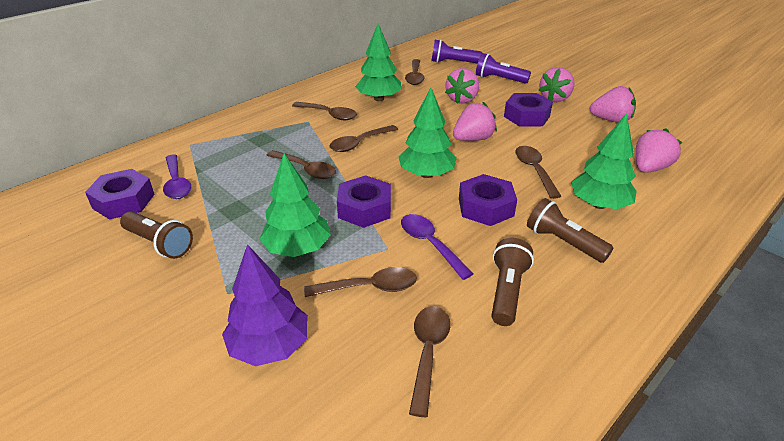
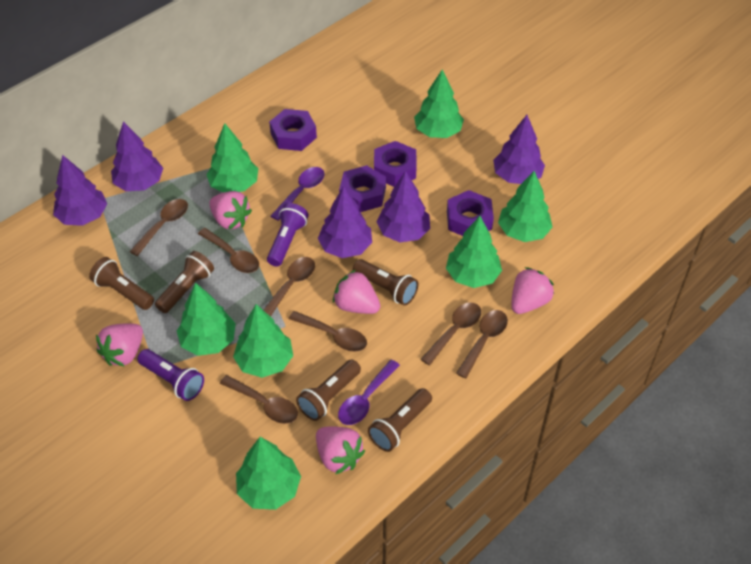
brown flashlight: [120,211,193,259] [491,238,534,326] [527,198,614,263] = 3 -> [89,257,154,310] [155,251,214,313] [296,359,361,421] [353,259,418,306] [368,388,432,452] = 5
green tree: [260,153,331,257] [355,24,402,101] [398,88,457,178] [571,113,637,209] = 4 -> [177,283,236,356] [206,123,258,193] [233,304,293,378] [236,437,301,510] [414,69,464,138] [446,216,502,288] [498,171,552,242] = 7
purple tree: [222,244,308,366] = 1 -> [53,155,107,226] [111,121,163,191] [318,186,372,258] [377,171,430,242] [493,115,545,184] = 5

